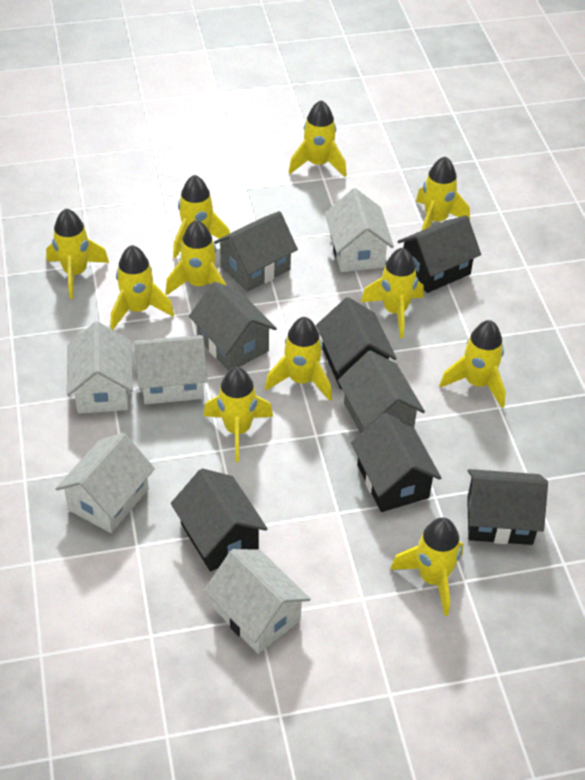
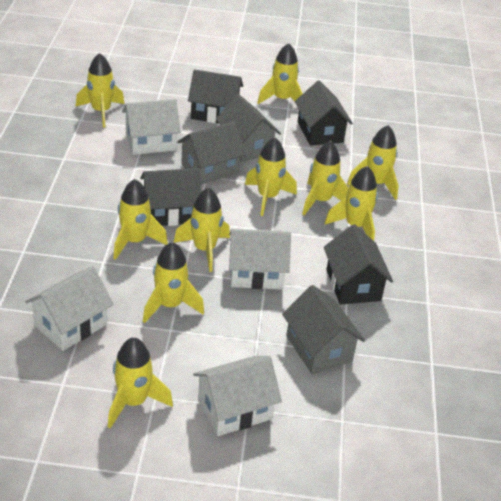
black house: [171,468,267,572] [316,297,397,389] [351,413,441,512] [397,215,481,293] [467,469,548,545] = 5 -> [140,168,201,226] [188,69,243,124] [295,80,353,146] [324,224,393,305] = 4
white house: [56,433,155,533] [67,321,133,414] [134,335,208,404] [204,549,311,654] [325,188,394,272] = 5 -> [25,266,114,351] [122,99,181,155] [193,356,282,436] [229,229,291,290] = 4
yellow rocket: [46,208,109,299] [111,245,174,330] [165,220,227,296] [173,175,230,258] [204,367,273,462] [265,317,332,401] [289,100,347,177] [361,247,424,338] [390,517,464,616] [416,156,470,230] [439,320,506,408] = 11 -> [76,53,124,128] [108,337,173,428] [113,179,168,260] [143,242,204,323] [174,187,230,272] [245,137,297,216] [257,43,303,104] [302,141,348,216] [324,166,378,241] [347,125,399,200] = 10

